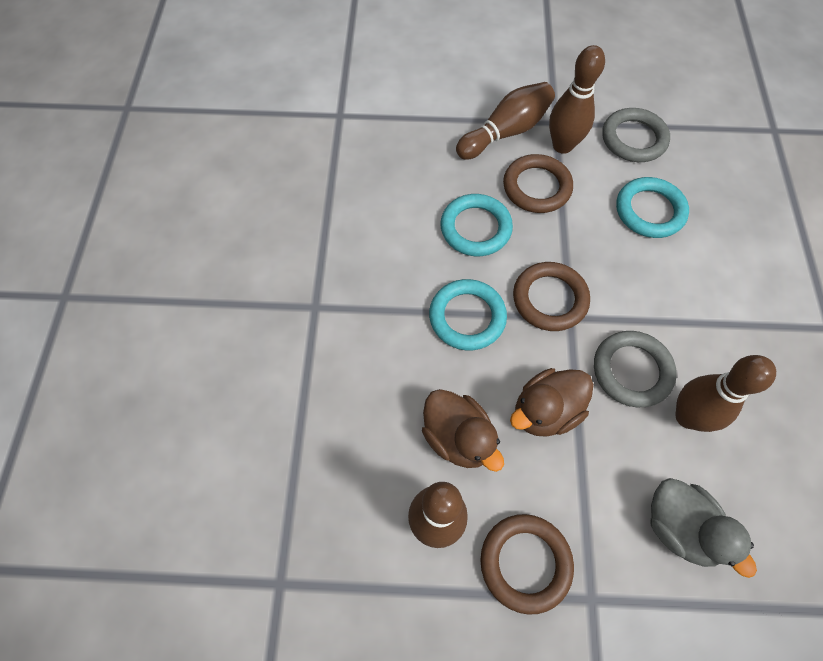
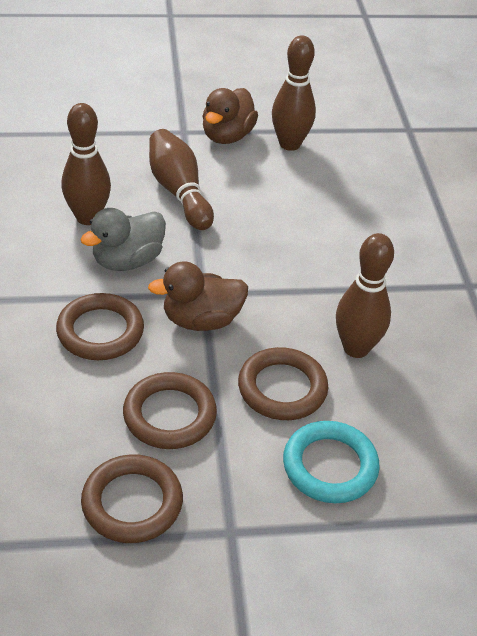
brown ring: [480,514,574,615] [503,154,573,213] [513,262,590,331] = 3 -> [56,293,144,360] [81,454,183,543] [123,372,217,449] [238,347,328,420] = 4
grey ring: [594,331,677,408] [602,108,670,162] = 2 -> none = 0
turquoise ring: [429,279,507,350] [440,194,513,256] [616,177,689,238] = 3 -> [283,421,380,503] = 1

